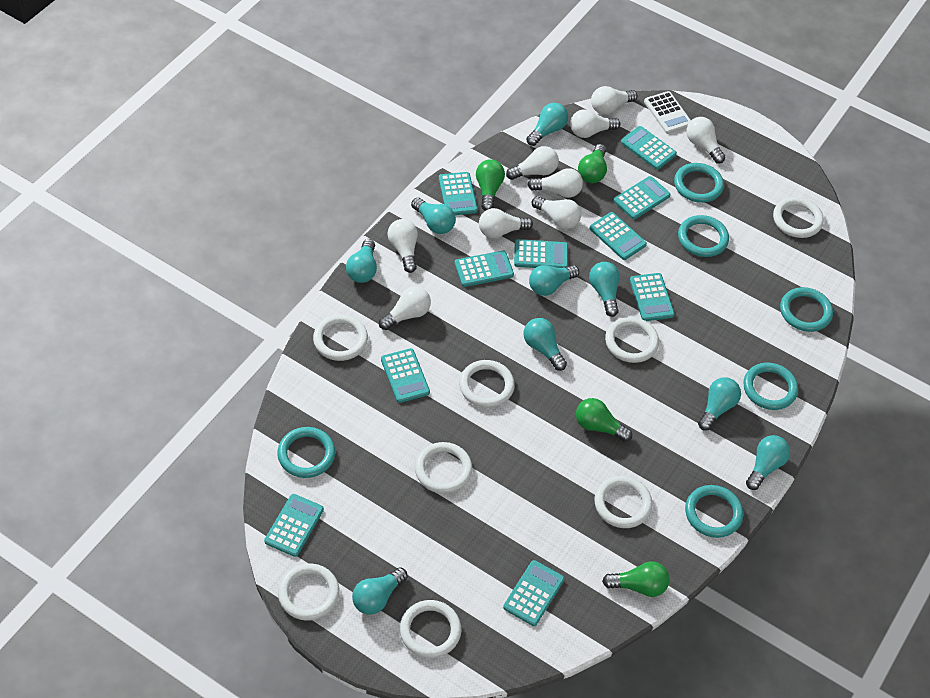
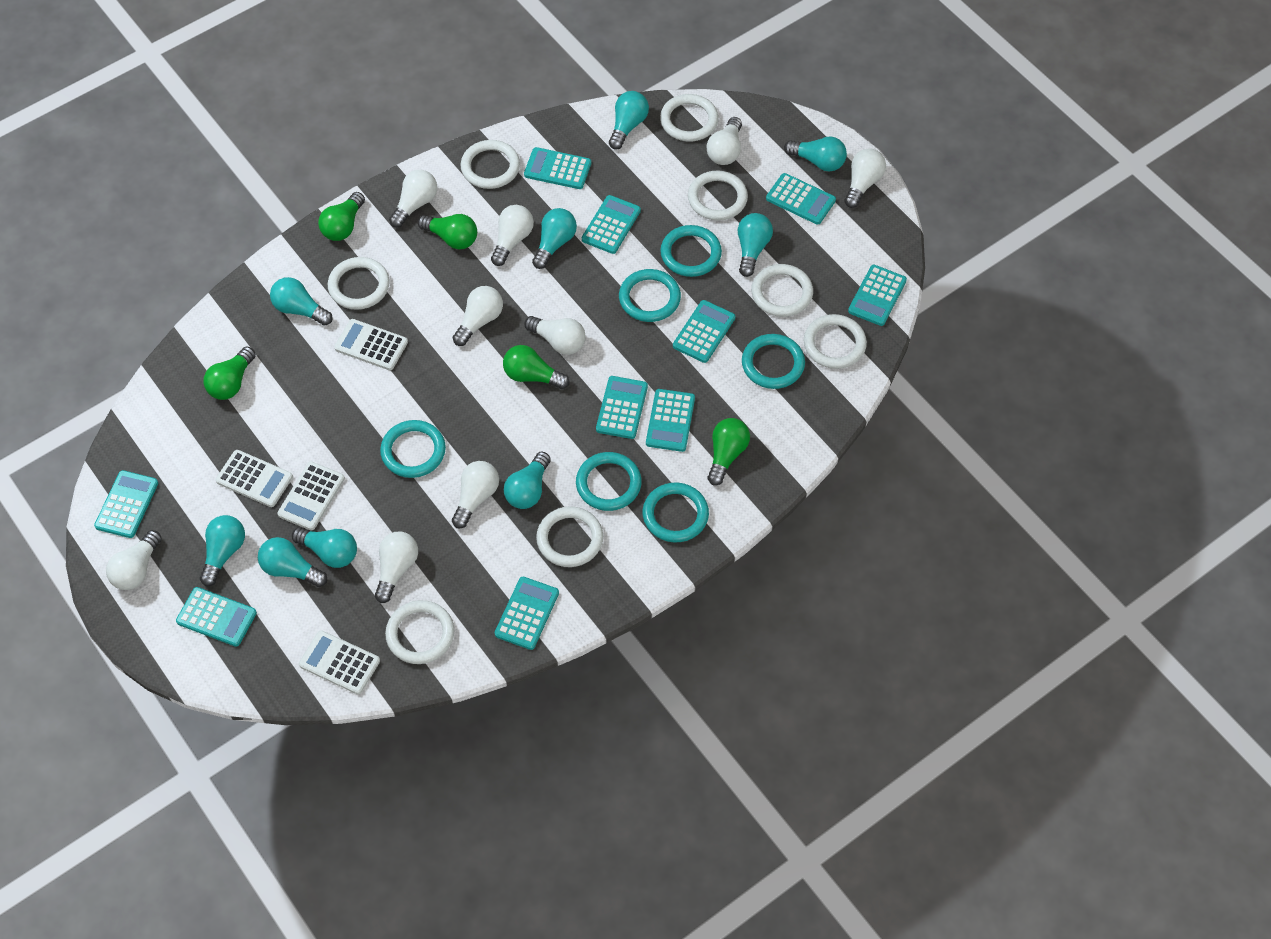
green light bulb: [476,159,505,211] [576,398,632,442] [578,144,607,183] [602,562,670,597] = 4 -> [204,347,256,400] [318,192,365,241] [418,214,477,249] [503,345,569,389] [708,418,750,485] = 5
white calculator: [644,91,691,134] = 1 -> [216,450,293,507] [277,461,345,530] [299,630,380,694] [334,319,408,370] = 4

